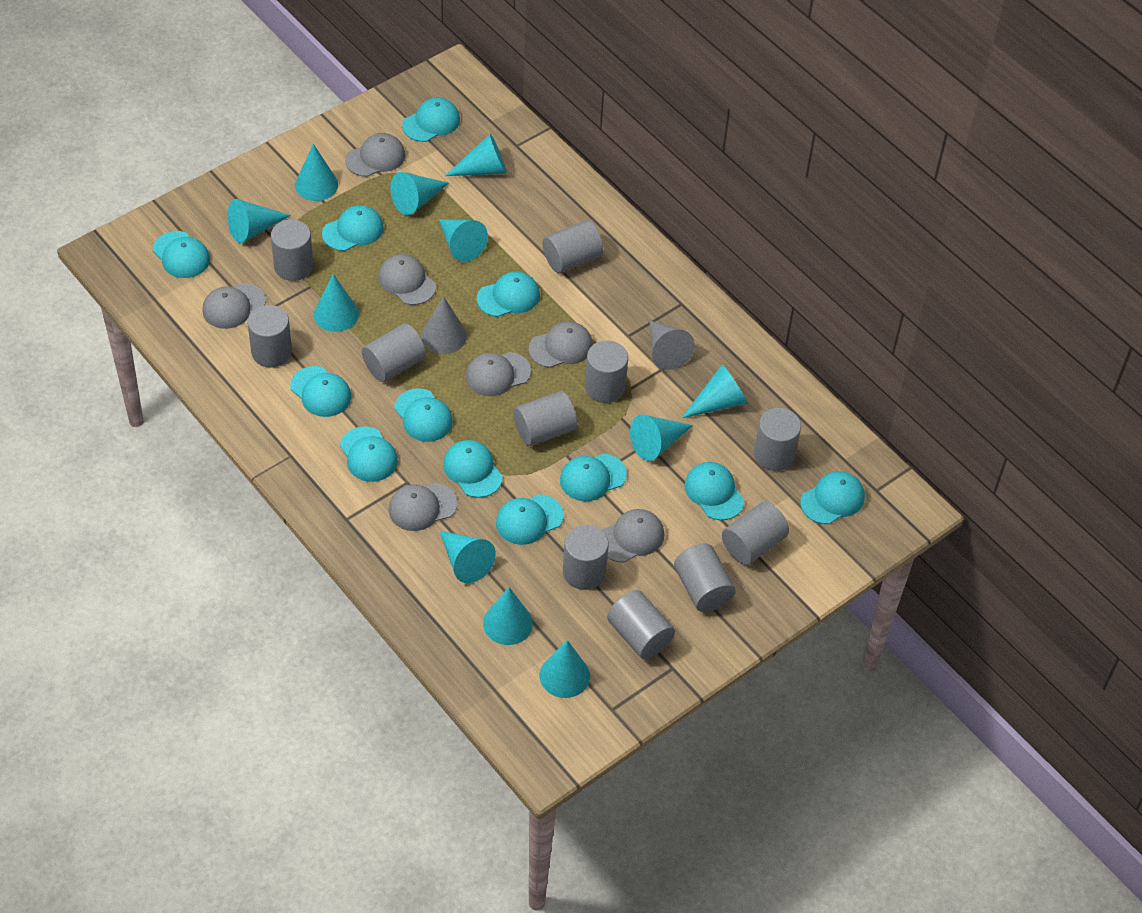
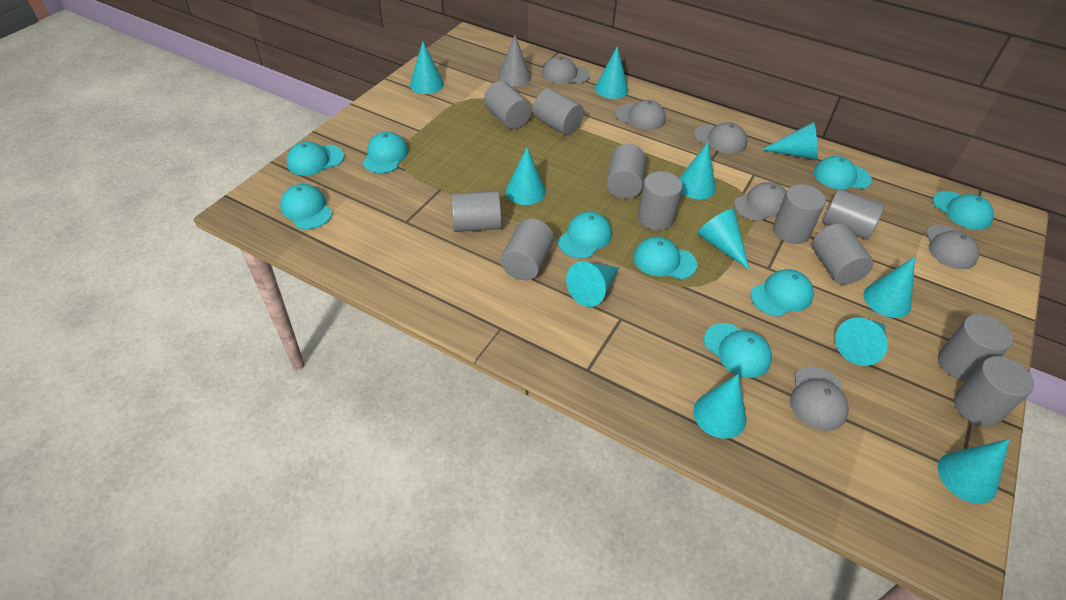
grey cap: [202,283,266,329] [345,133,405,177] [378,254,436,305] [389,483,457,531] [466,352,531,396] [529,322,593,368] [602,509,664,563] = 7 -> [542,56,590,84] [615,100,666,130] [694,122,747,154] [734,182,787,221] [790,366,849,431] [925,225,979,269] = 6
grey cone: [421,296,467,354] [650,321,695,370] = 2 -> [498,35,531,87] = 1
turquoise cap: [153,231,210,278] [290,366,351,417] [322,205,384,251] [340,426,398,482] [394,388,453,442] [402,98,460,142] [443,440,503,498] [477,272,540,317] [496,494,564,545] [560,453,627,501] [684,462,744,520] [800,471,865,524] = 12 -> [280,184,332,229] [286,142,344,176] [363,132,408,173] [558,212,612,258] [633,237,697,279] [704,323,772,378] [750,269,814,317] [814,156,872,189] [933,191,994,230] = 9

